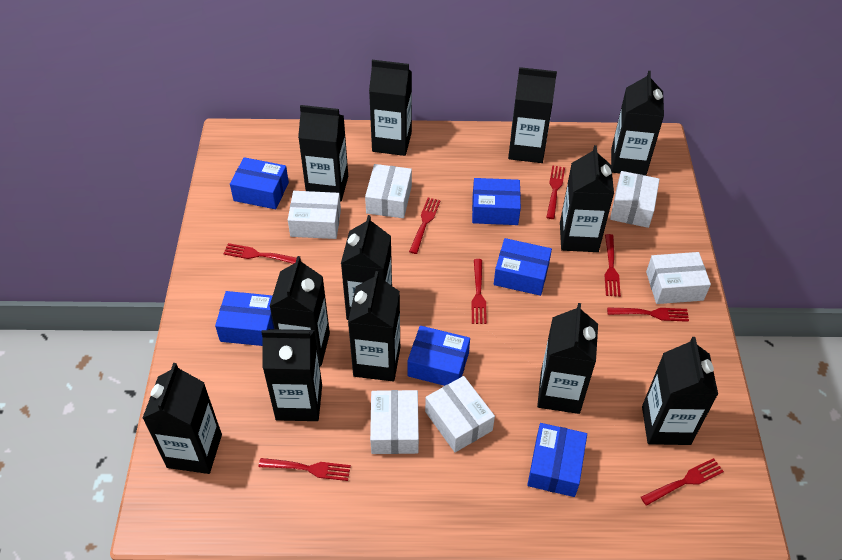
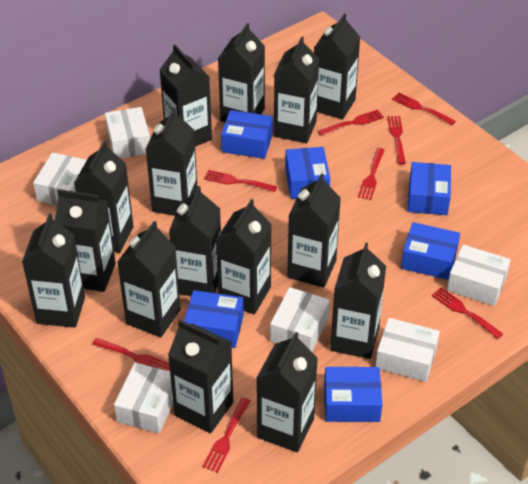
black carton: [143,363,222,474] [261,329,322,421] [269,256,330,367] [298,105,348,202] [341,215,392,320] [348,271,400,381] [369,60,412,156] [508,67,557,163] [537,303,598,414] [560,145,614,252] [611,71,664,176] [642,337,718,445] = 12 -> [22,214,85,328] [55,189,116,292] [74,141,134,253] [117,221,181,337] [146,107,197,216] [160,45,212,147] [168,320,233,433] [169,186,221,296] [216,199,272,314] [218,23,265,122] [257,332,318,452] [274,36,319,143] [287,174,341,288] [314,14,360,119] [330,243,386,359] = 15

